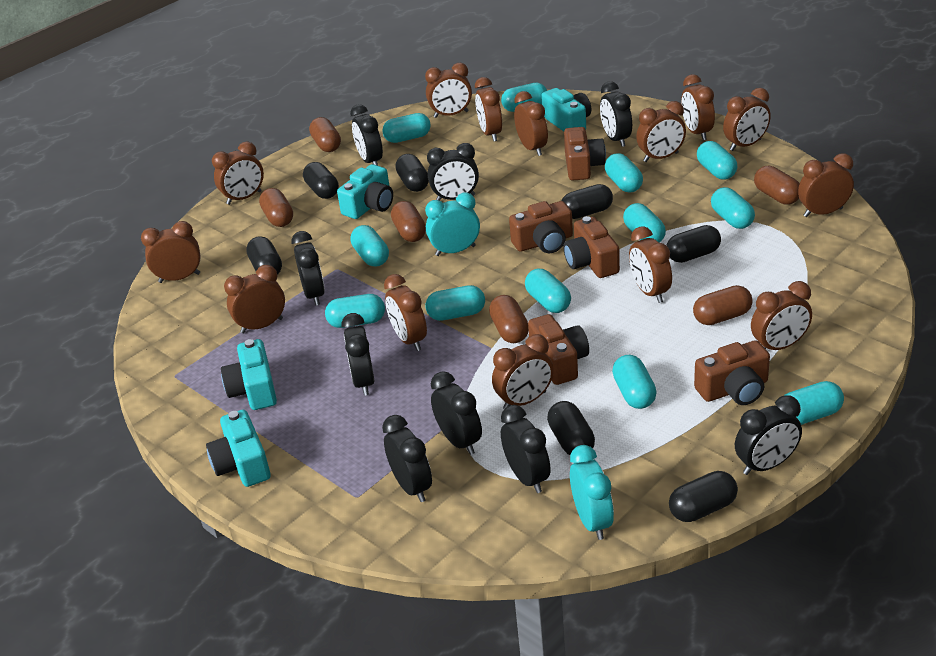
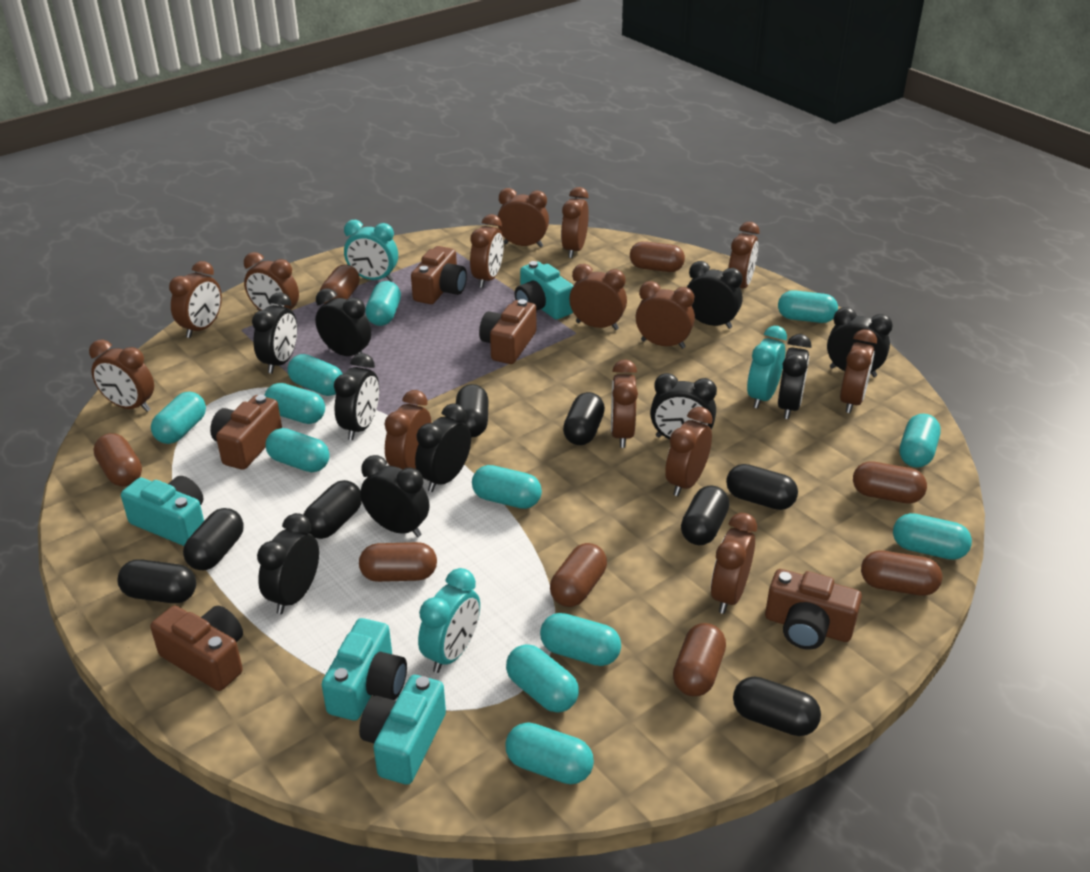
black capsule: [246,236,282,275] [303,162,339,199] [395,154,429,192] [547,401,595,455] [562,184,613,219] [666,225,721,263] [669,471,738,522] = 7 -> [118,559,196,603] [183,508,244,570] [303,480,362,539] [456,384,489,438] [563,392,605,445] [681,485,729,545] [726,464,798,510] [733,676,821,736] = 8
black clock: [291,231,325,306] [342,313,375,396] [350,104,383,166] [382,415,432,502] [427,143,479,201] [431,371,482,455] [501,405,550,493] [600,81,632,147] [735,395,802,475] = 9 -> [252,293,297,374] [257,513,319,614] [315,288,371,356] [334,353,379,440] [360,455,429,537] [415,403,471,492] [650,373,717,439] [687,261,743,329] [778,334,811,419] [827,307,893,377] = 10
brown capsule: [259,188,293,227] [309,117,341,152] [391,201,426,242] [489,295,529,343] [693,285,753,325] [754,166,800,205] = 6 -> [93,433,142,487] [320,265,360,304] [359,542,437,582] [550,543,607,607] [630,241,685,272] [673,623,726,696] [853,461,927,504] [861,551,942,596] = 8
turquoise clock: [425,192,480,256] [570,445,614,540] = 2 -> [344,220,398,281] [418,568,480,673] [747,326,787,409] = 3

